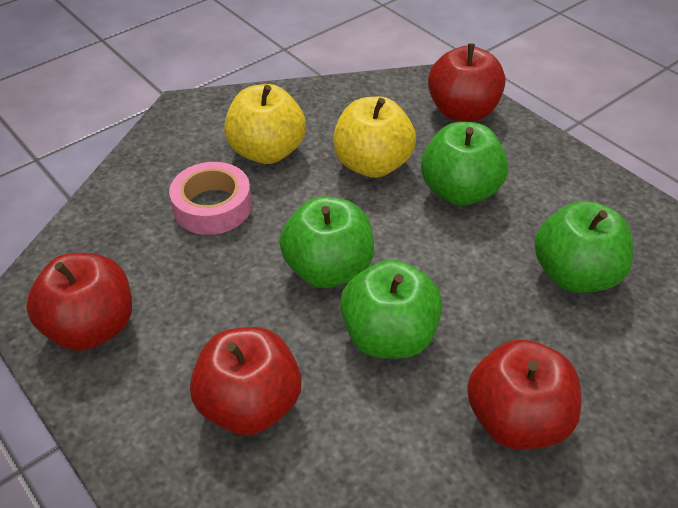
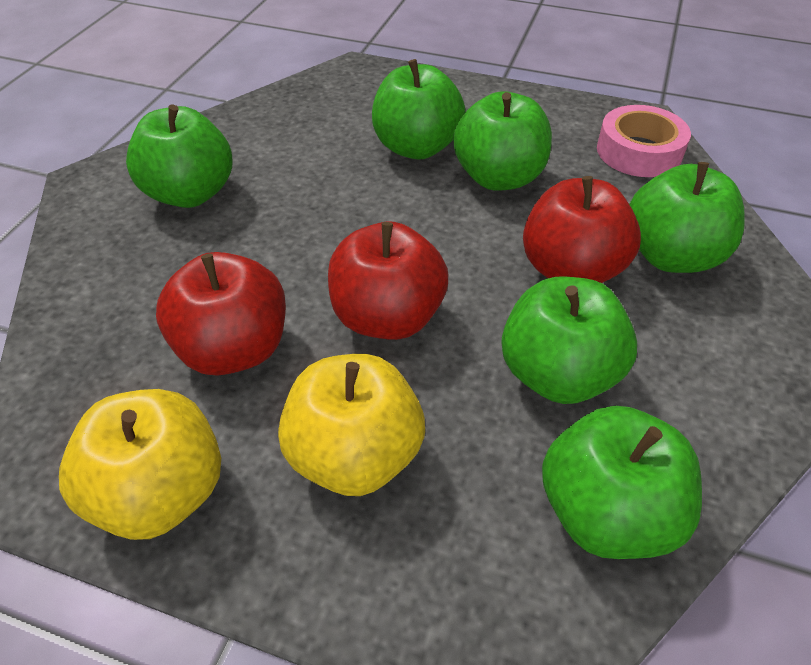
green apple: [279,196,374,288] [340,260,442,359] [421,122,508,206] [534,201,633,293] = 4 -> [126,105,233,208] [372,59,465,159] [453,91,552,191] [501,277,637,404] [542,405,702,559] [629,162,745,273] = 6
red apple: [26,253,132,351] [190,327,301,435] [428,43,505,122] [467,339,581,450] = 4 -> [156,252,286,376] [328,222,448,340] [523,176,641,283] = 3

